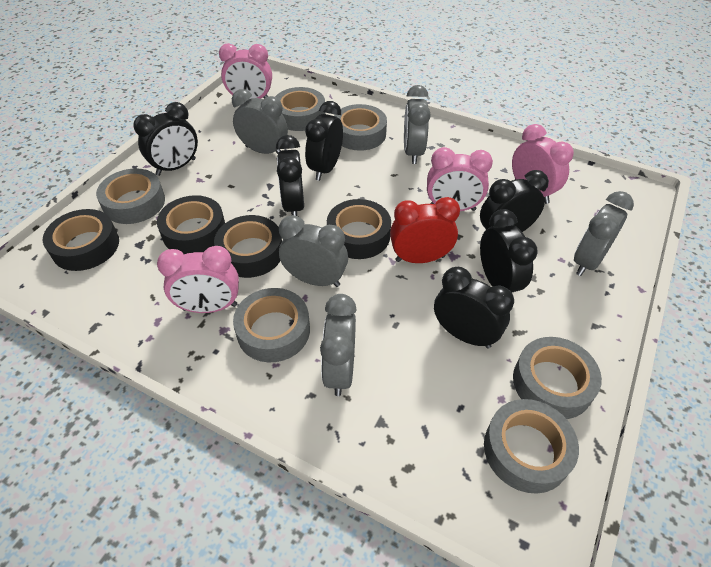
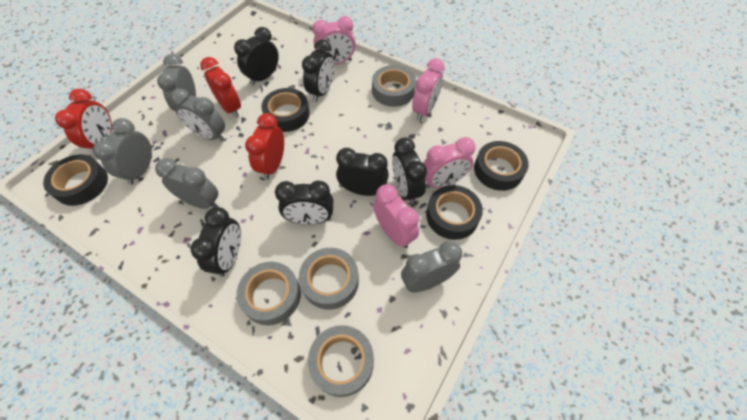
grey tape: [96,168,165,224] [233,288,310,362] [275,87,326,131] [334,104,387,151] [484,399,579,494] [513,337,602,419] = 6 -> [236,262,301,325] [299,248,359,310] [308,325,374,397] [372,65,416,107] = 4
red clock: [390,197,460,263] = 1 -> [55,89,112,150] [200,57,241,118] [245,113,284,180] = 3

